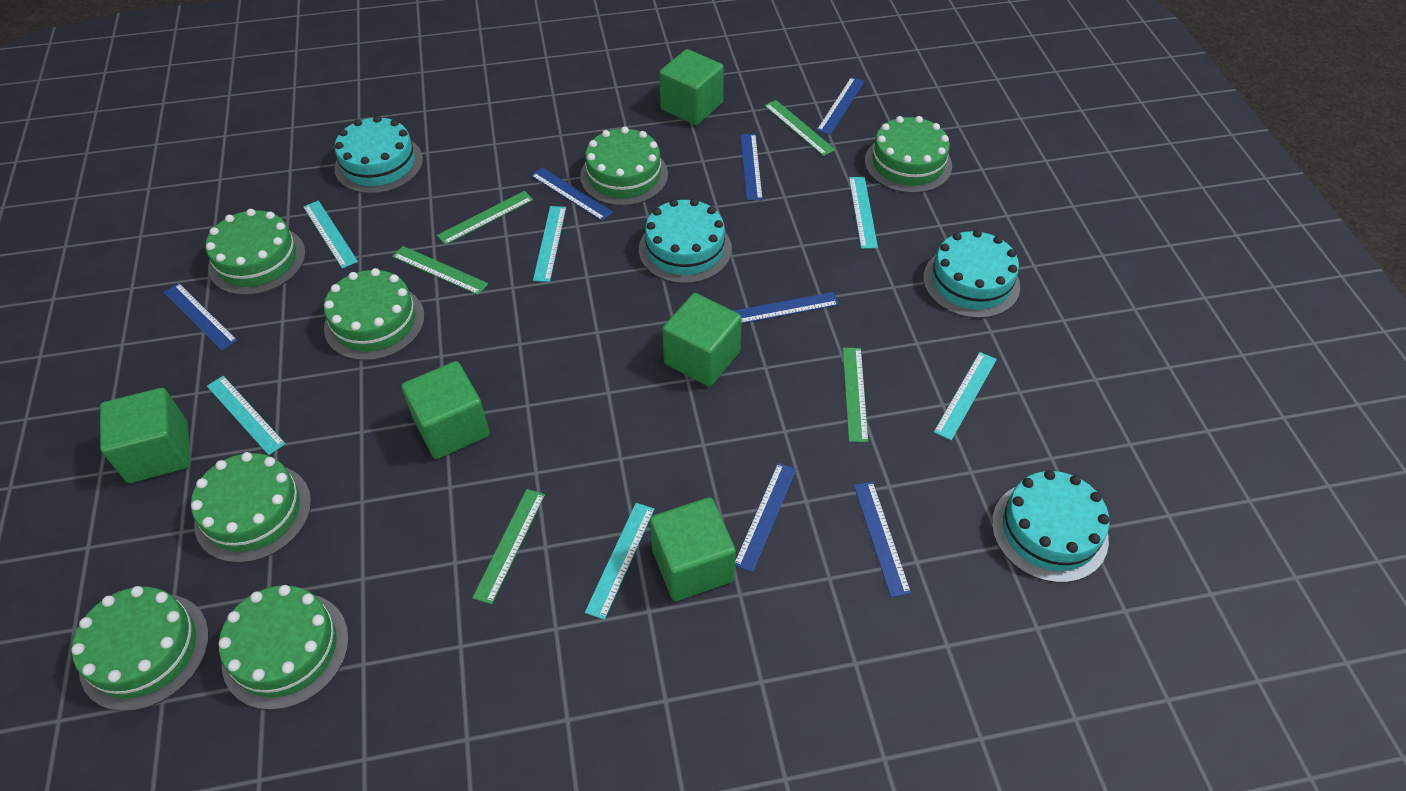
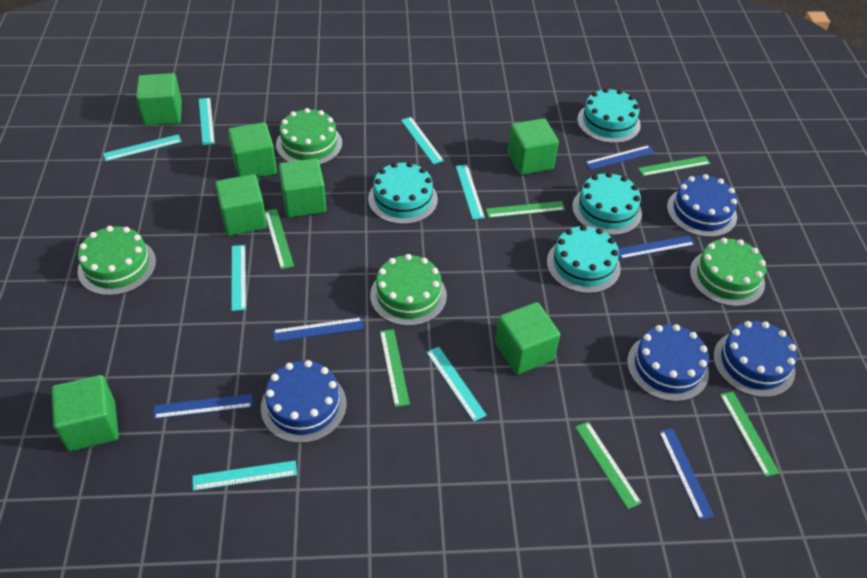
blue cake: none = 0 -> [261,360,347,443] [627,324,709,402] [667,174,738,237] [713,321,797,397] = 4
blue ruler: [164,283,238,350] [531,167,613,221] [734,292,839,324] [735,463,796,572] [740,134,763,201] [817,77,865,135] [854,482,911,597] = 7 -> [153,394,253,419] [273,317,364,342] [585,145,655,170] [618,236,695,259] [659,429,714,520] = 5
green cake: [71,586,209,711] [191,452,311,563] [206,209,306,295] [219,585,349,710] [324,268,425,361] [580,127,668,206] [865,116,952,193] = 7 -> [77,226,156,296] [276,108,342,165] [370,254,447,326] [690,238,766,307] = 4
green cube: [100,388,191,483] [401,361,490,459] [650,497,736,601] [659,49,724,125] [662,293,742,387] = 5 -> [51,375,119,451] [136,73,182,126] [215,174,267,236] [228,122,277,178] [279,158,326,217] [495,302,560,374] [507,118,559,175] = 7
green ruler: [392,246,488,295] [437,191,533,245] [472,489,545,604] [764,100,835,156] [843,348,868,442] = 5 -> [265,209,294,269] [380,329,410,407] [486,201,565,218] [575,422,642,509] [638,156,711,176] [720,391,779,477] = 6
turquoise ruler: [207,376,286,455] [303,200,358,269] [533,206,566,282] [585,503,654,620] [849,177,878,249] [934,352,997,440] = 6 -> [103,134,182,161] [193,461,297,491] [199,98,215,145] [232,245,246,311] [401,117,444,164] [426,347,487,422] [456,165,485,219] = 7

